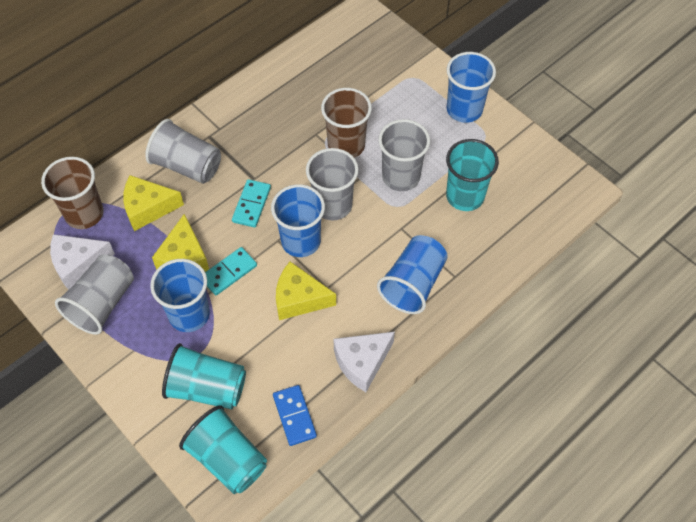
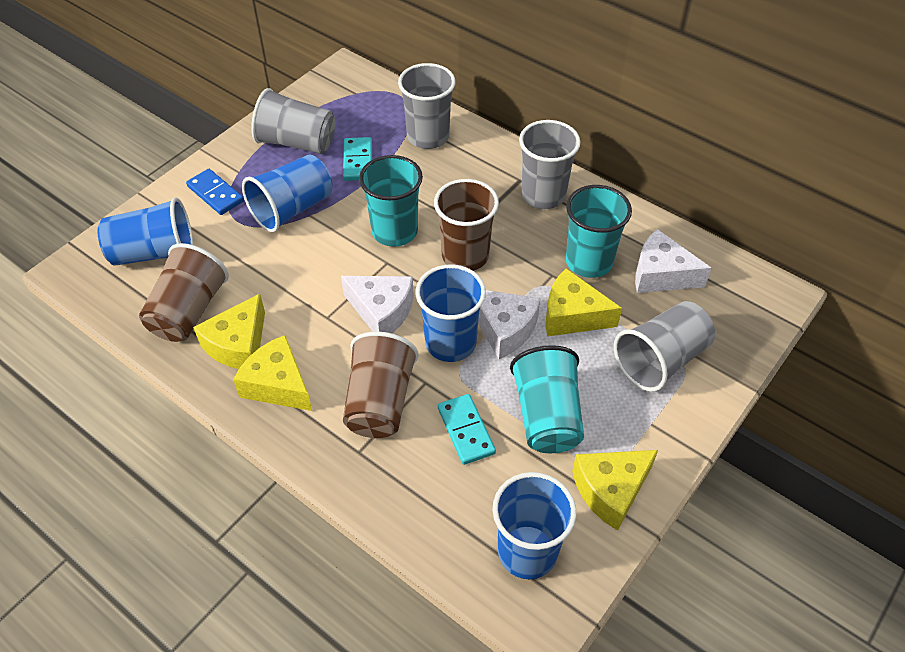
brown cup: [41,157,104,229] [321,88,372,158] = 2 -> [139,243,229,342] [343,331,419,438] [434,179,499,271] = 3
white cheese: [50,234,115,290] [333,332,395,392] = 2 -> [341,276,414,333] [478,290,540,359] [635,229,712,293] = 3
yellow cheese: [123,175,184,231] [152,214,209,272] [276,262,336,320] = 3 -> [193,294,265,369] [233,335,312,411] [546,268,622,336] [572,450,658,531] = 4

